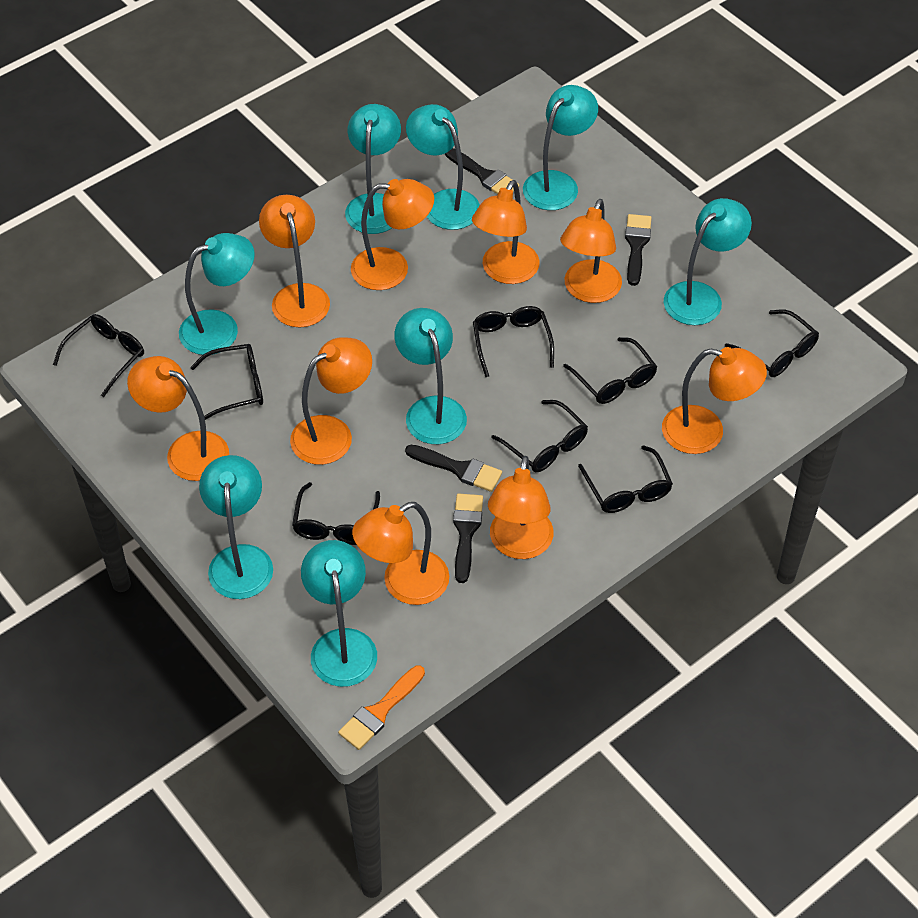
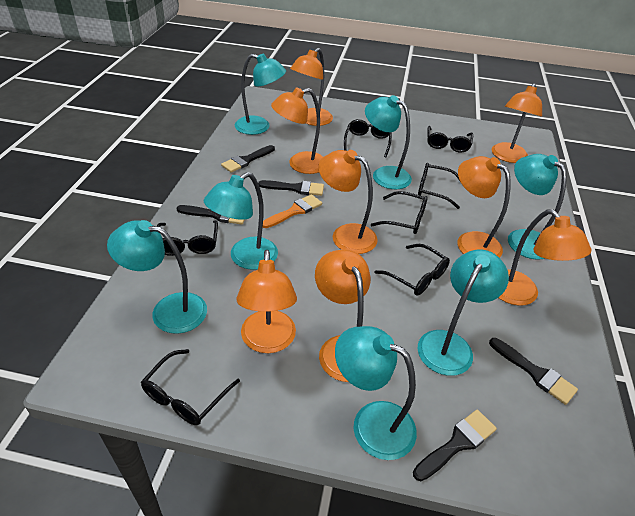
black brush: [405,445,502,492] [445,148,520,194] [453,493,483,583] [625,214,651,286] = 4 -> [177,205,245,225] [221,145,275,173] [258,180,324,196] [413,410,497,481] [489,338,578,405] = 5
black glasses: [53,314,144,397] [190,344,263,420] [292,482,380,545] [473,306,554,377] [491,400,588,472] [563,337,657,404] [578,445,673,513] [725,309,819,377] = 8 -> [141,349,240,425] [157,220,218,256] [344,119,392,158] [371,191,428,234] [374,244,450,296] [418,163,460,209] [427,126,473,153] = 7
orange lamp: [127,356,229,481] [259,195,330,327] [290,337,372,465] [351,179,434,290] [352,502,449,605] [472,180,540,284] [488,456,553,559] [560,199,622,303] [662,347,767,454] = 9 -> [236,250,297,353] [271,87,323,174] [290,48,333,126] [315,249,371,382] [318,150,378,254] [457,156,511,258] [492,83,542,163] [498,210,592,306] = 8
turquoise lamp: [179,233,255,355] [199,455,273,599] [301,540,377,687] [345,104,401,234] [394,308,467,444] [406,104,480,230] [523,85,598,210] [664,198,752,325] = 8 -> [107,220,207,334] [204,172,278,270] [235,53,286,135] [335,326,417,460] [365,95,412,189] [417,249,509,376] [508,154,567,260] = 7

